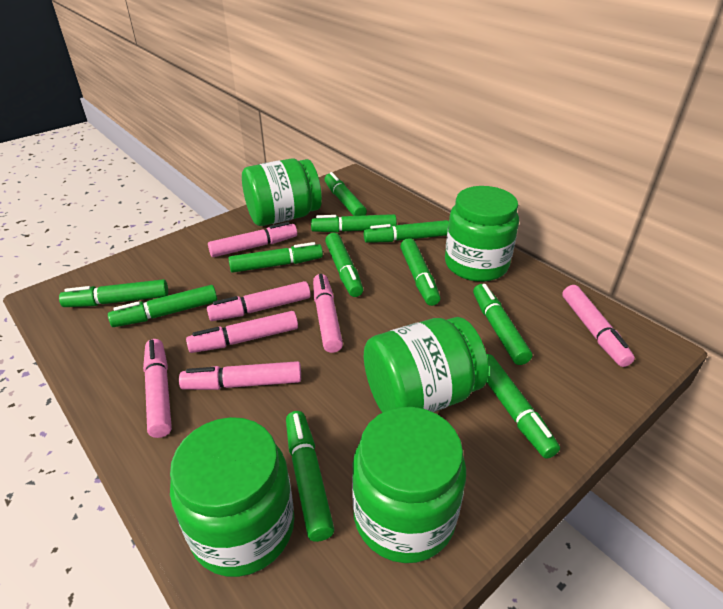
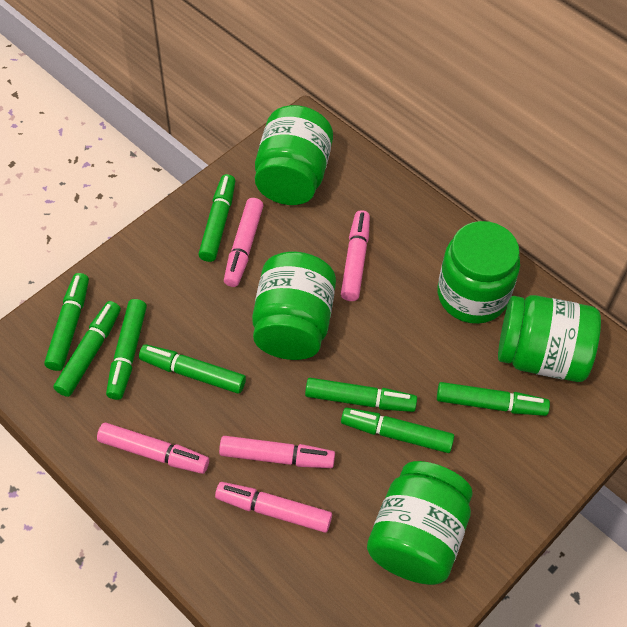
green marker: [59,279,168,307] [108,285,217,327] [228,242,323,273] [286,411,334,542] [311,214,397,233] [324,172,367,216] [325,233,363,297] [364,220,449,243] [400,238,440,306] [473,284,532,365] [487,354,560,459] = 11 -> [44,273,89,371] [53,301,121,397] [106,299,147,400] [139,344,246,394] [198,174,235,262] [305,378,417,412] [341,408,454,453] [437,382,550,416] = 8
pink marker: [143,339,172,438] [179,361,301,390] [186,311,298,353] [207,281,311,321] [208,222,297,257] [313,274,343,353] [562,285,635,367] = 7 -> [97,423,209,474] [215,482,332,533] [219,436,335,468] [224,198,264,287] [341,210,370,301] = 5

